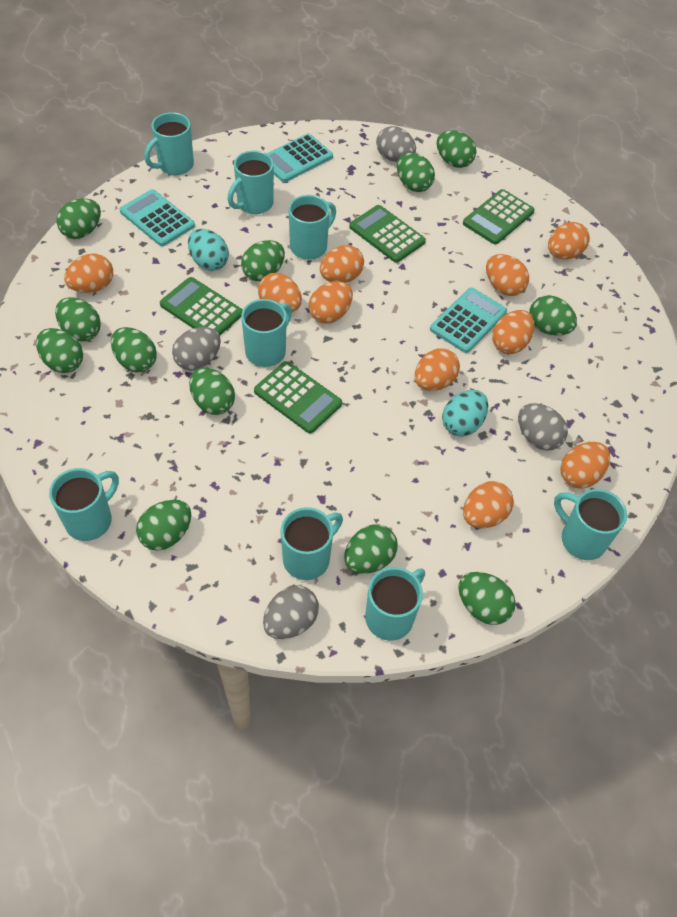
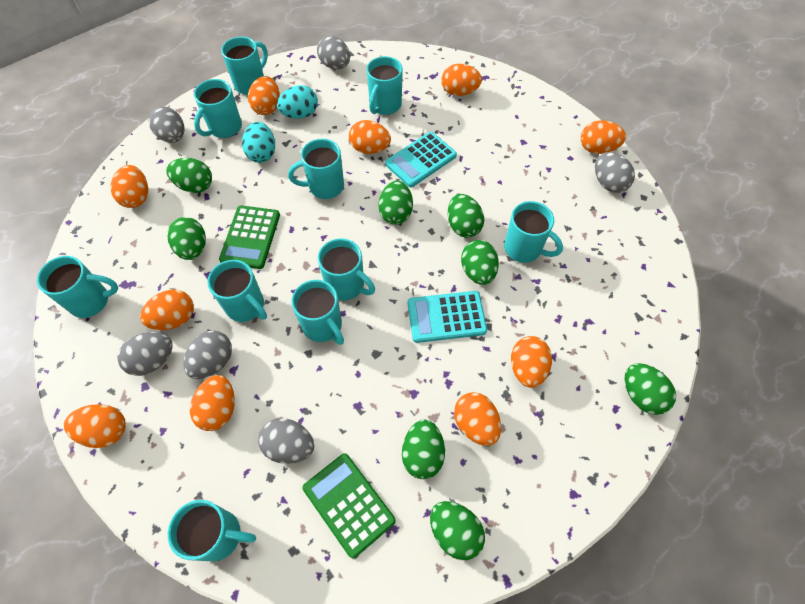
green calculator: [160,277,243,335] [254,361,342,434] [349,205,426,263] [463,189,535,245] = 4 -> [219,205,280,269] [303,453,396,559] = 2
green egg: [36,328,83,373] [55,297,101,342] [56,198,101,239] [111,327,157,372] [136,500,191,551] [189,368,235,415] [241,240,285,281] [344,524,398,574] [397,153,435,192] [436,130,476,168] [458,572,516,625] [529,295,577,335] = 12 -> [166,158,212,193] [167,217,206,260] [378,181,413,224] [402,420,445,479] [430,501,485,560] [448,194,484,238] [461,240,499,285] [625,363,676,415] = 8
grey egg: [172,327,221,371] [263,585,319,639] [376,126,416,162] [518,403,568,451] = 4 -> [117,332,172,376] [149,107,184,143] [183,331,232,379] [258,418,314,464] [317,36,350,69] [595,152,635,193] = 6
turquoise calculator: [120,189,195,246] [266,133,333,182] [430,288,507,353] = 3 -> [385,132,457,187] [408,291,487,343] = 2
turquoise mug: [49,468,119,541] [144,112,194,175] [227,151,274,214] [241,299,292,367] [281,507,343,580] [289,195,336,260] [365,567,425,641] [554,489,627,560] = 8 -> [37,256,118,318] [168,500,256,561] [194,79,242,138] [207,260,267,322] [221,37,268,95] [288,139,344,199] [291,280,344,345] [318,238,375,300] [366,56,403,115] [504,201,563,263] = 10

